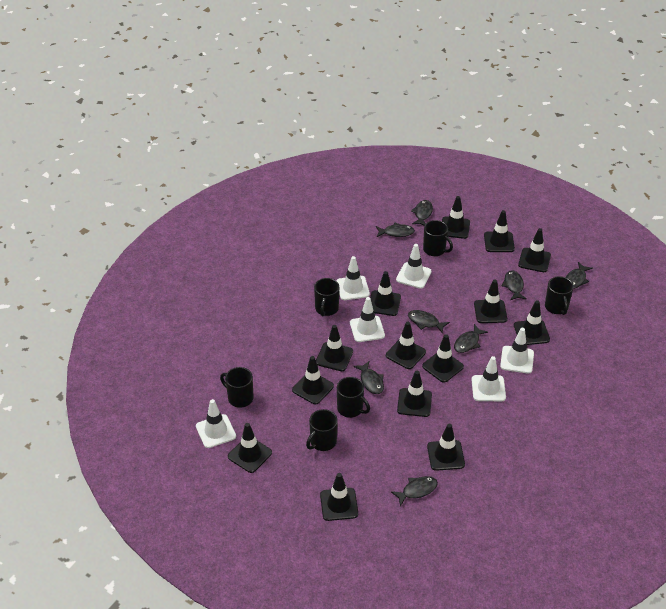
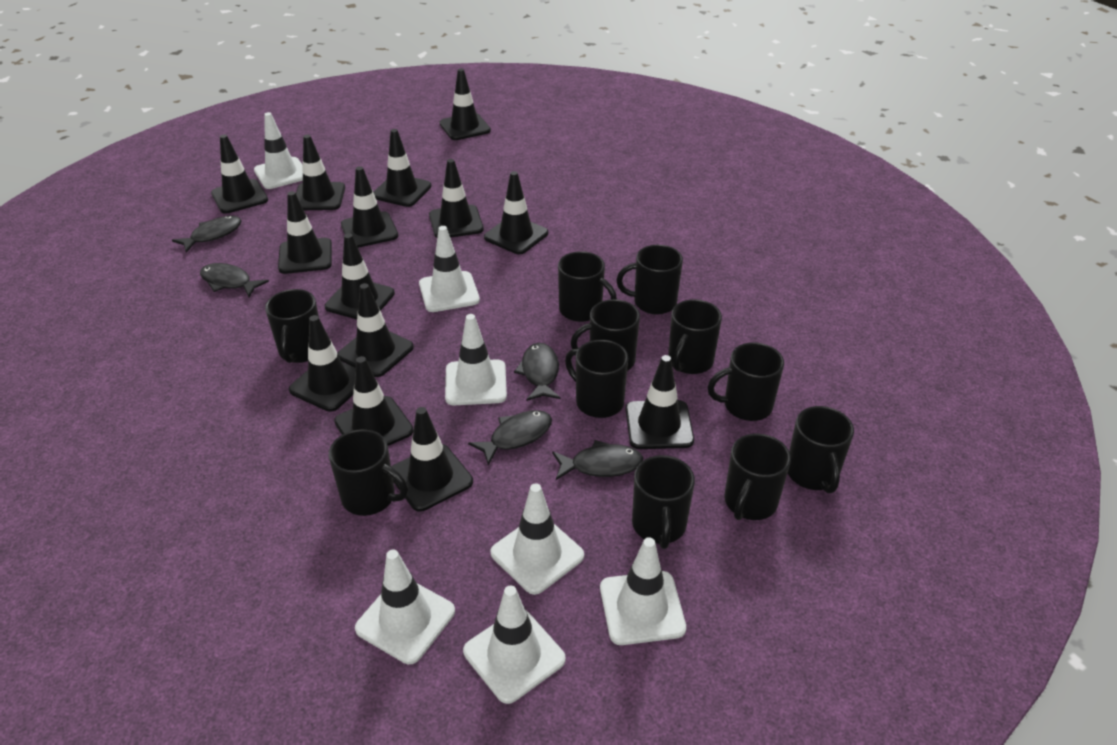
black fish: [353,361,384,394] [376,223,415,237] [391,476,438,507] [408,310,450,334] [411,200,433,226] [454,324,488,353] [502,270,527,300] [565,262,593,289] = 8 -> [172,216,242,253] [200,263,269,297] [468,410,552,466] [514,343,561,401] [552,440,643,480] = 5
black mug: [220,367,254,408] [306,409,338,451] [314,278,339,316] [337,377,370,418] [423,220,453,256] [545,276,574,315] = 6 -> [265,289,319,363] [329,429,408,516] [558,251,617,322] [565,340,628,418] [570,299,640,371] [616,245,683,315] [632,455,695,549] [668,299,722,374] [707,342,784,421] [724,433,791,520] [788,406,854,493] = 11
white traffic cone: [196,399,236,448] [336,256,370,300] [350,297,385,342] [396,244,431,289] [471,356,506,401] [500,328,534,374] = 6 -> [254,112,303,189] [355,549,455,664] [419,226,480,312] [445,314,507,405] [463,585,566,704] [490,483,584,595] [600,537,686,645] = 7

